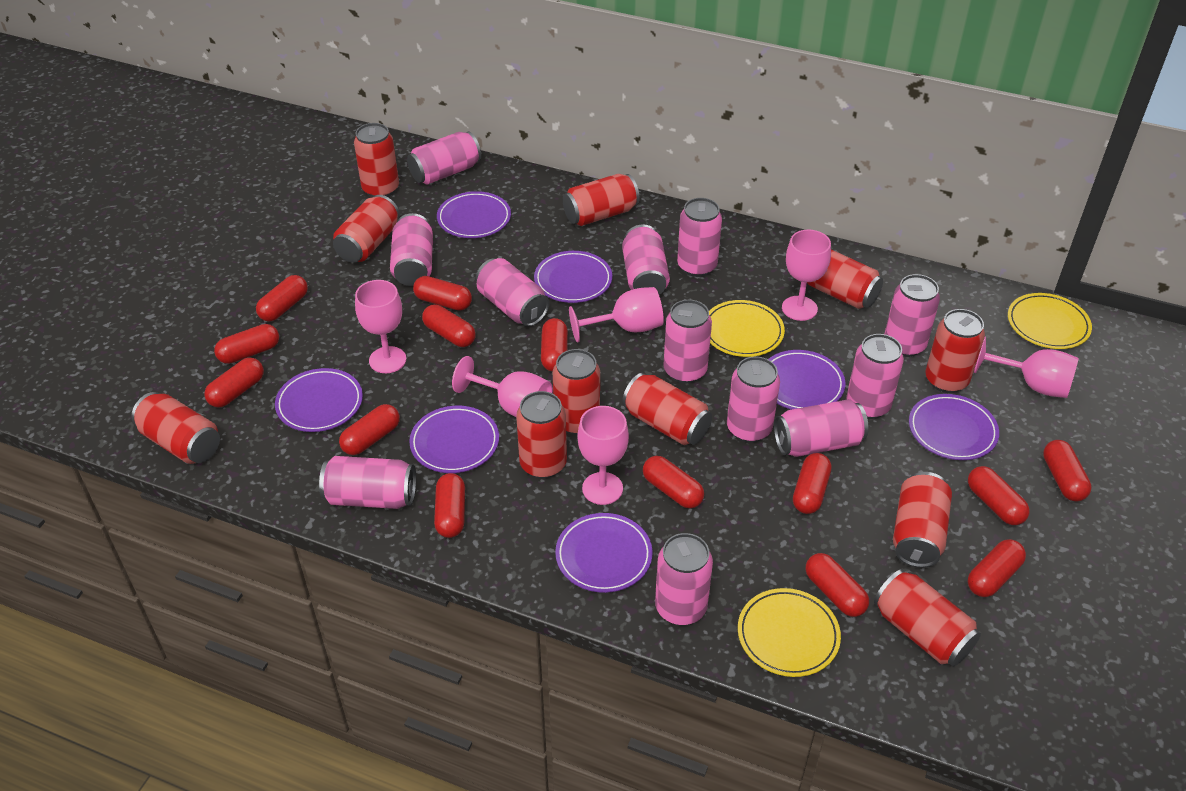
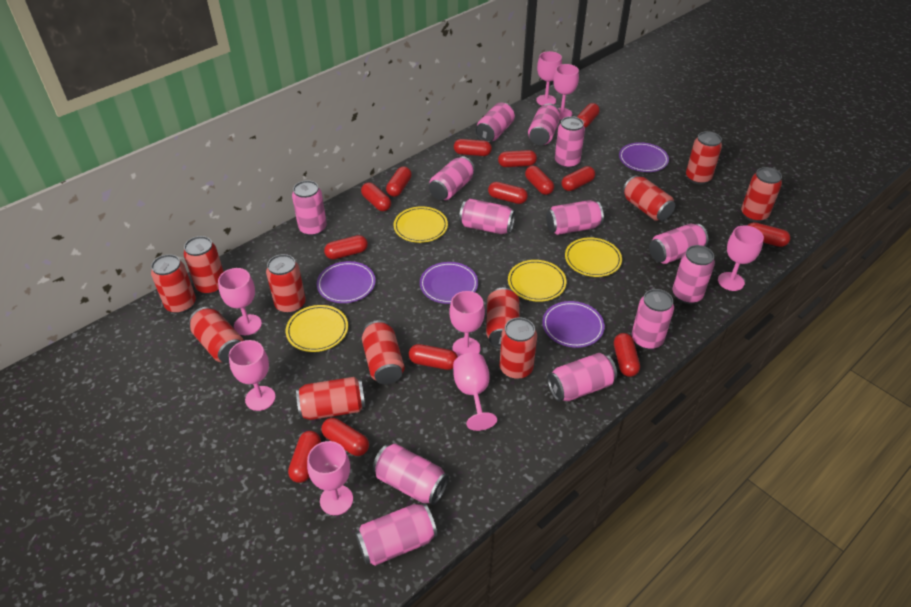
pink can: [319,456,416,509] [390,213,433,286] [407,131,481,185] [476,258,550,327] [622,224,670,295] [655,533,713,625] [663,300,712,383] [677,198,722,277] [727,356,780,443] [774,399,869,457] [846,334,904,419] [885,274,940,357] = 12 -> [292,180,327,236] [355,503,437,566] [373,444,449,505] [429,156,475,200] [459,199,515,234] [475,103,515,143] [528,104,560,145] [546,200,604,235] [547,353,617,402] [555,116,585,169] [632,289,674,350] [649,224,708,264] [673,245,715,304] = 13
pink goblet: [355,280,406,373] [452,356,553,417] [569,287,664,343] [577,406,629,505] [782,230,831,321] [974,337,1079,398] = 6 -> [218,268,262,335] [229,340,276,411] [307,441,353,515] [449,291,485,357] [453,353,497,431] [536,51,562,106] [553,64,579,120] [718,225,764,291] = 8
purple plate: [275,368,363,432] [409,406,499,473] [437,191,511,238] [534,251,612,303] [555,513,652,593] [768,350,845,410] [909,394,999,460] = 7 -> [317,261,376,303] [420,262,478,304] [542,301,605,348] [619,142,669,172] = 4
yellow plate: [709,300,785,357] [738,588,841,677] [1008,293,1092,349] = 3 -> [286,305,348,352] [394,206,448,243] [508,260,567,302] [565,238,622,277] = 4

